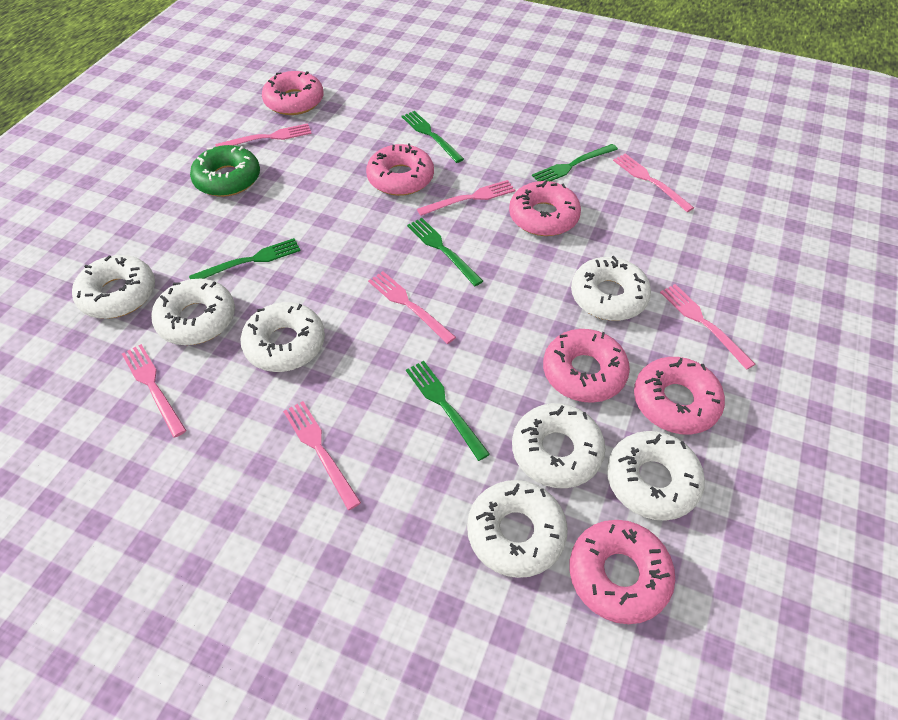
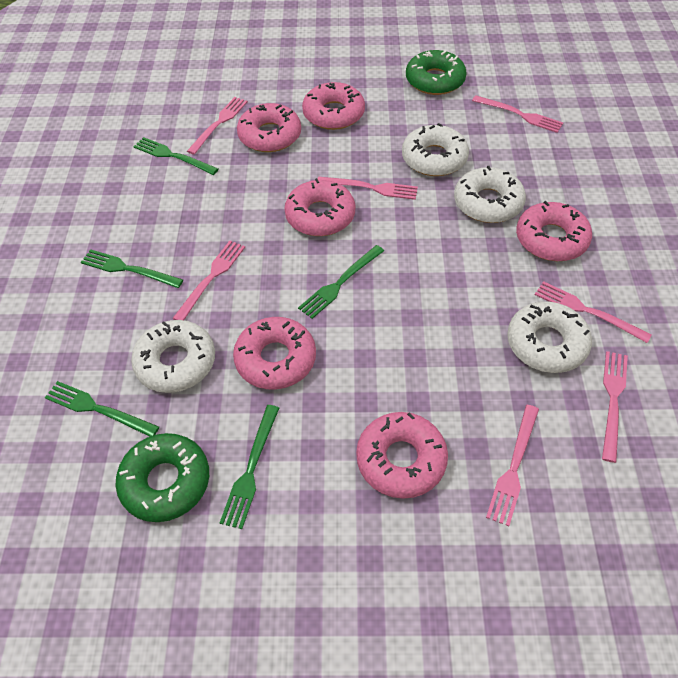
green donut: [190,145,260,197] = 1 -> [115,433,209,522] [406,50,467,95] = 2
white donut: [72,255,155,319] [151,279,235,345] [240,302,325,372] [467,480,568,578] [512,403,605,488] [571,256,651,321] [607,431,705,521] = 7 -> [131,320,215,393] [402,123,469,176] [454,166,526,223] [507,302,592,373] = 4

